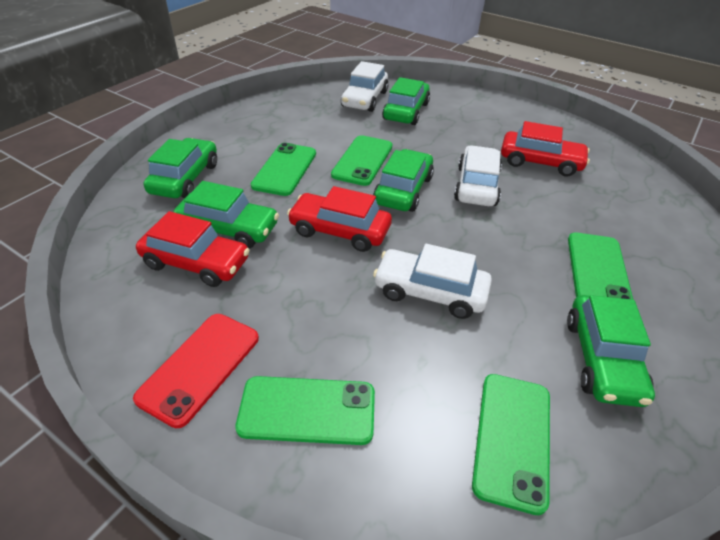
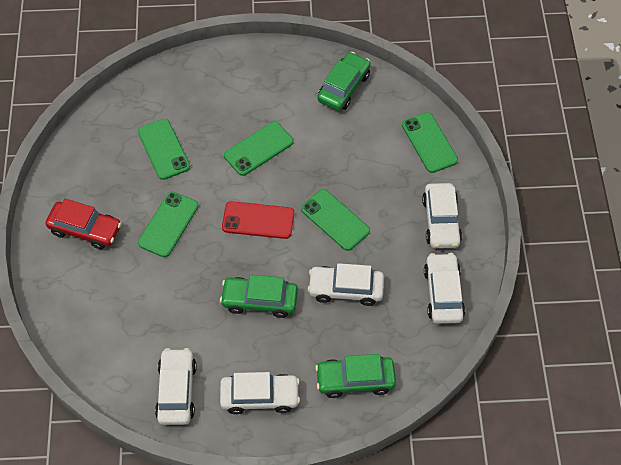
green car: [144,138,217,198] [173,181,279,249] [373,149,434,212] [382,77,430,125] [567,295,655,407] = 5 -> [220,275,298,318] [315,354,396,398] [317,52,371,111] = 3
red car: [136,211,250,287] [287,186,392,252] [501,121,590,176] = 3 -> [45,199,121,249] = 1
white car: [341,61,389,112] [373,244,492,319] [454,145,502,206] = 3 -> [155,348,197,425] [220,372,300,415] [307,263,384,306] [422,183,462,248] [424,253,465,324] = 5

